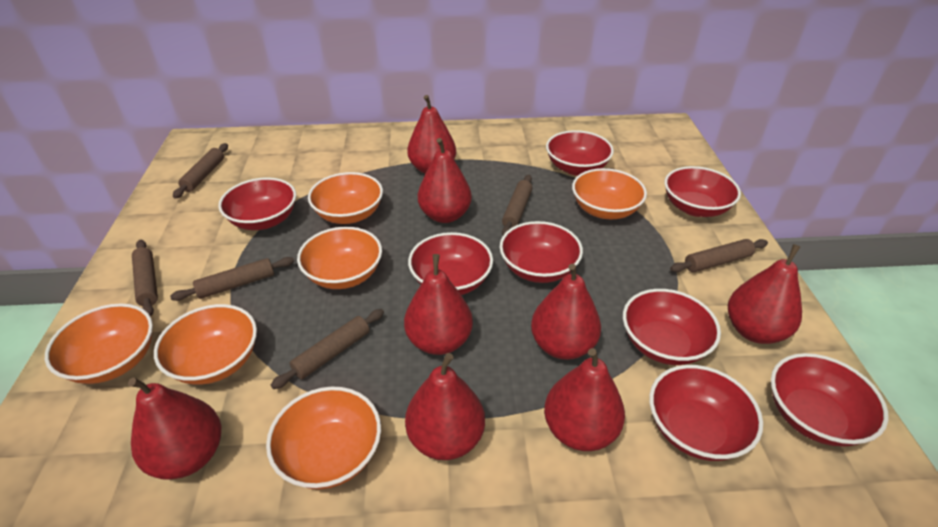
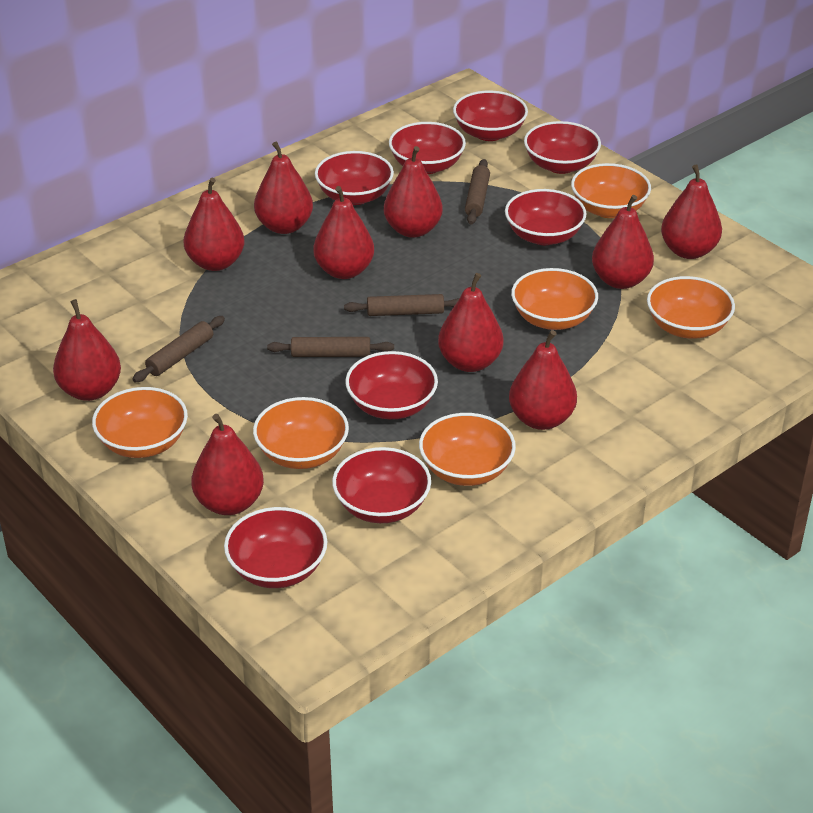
brown rolling pin: [132,240,158,317] [170,257,294,301] [173,143,228,198] [271,309,384,389] [502,175,532,235] [670,239,768,272] = 6 -> [133,316,225,382] [267,337,394,357] [344,294,459,316] [465,159,490,225] = 4
red pear: [128,378,221,480] [404,254,473,355] [405,353,485,460] [407,95,456,174] [418,138,472,223] [531,263,601,360] [544,348,625,451] [728,244,802,344] = 8 -> [53,299,121,401] [184,178,244,271] [191,414,264,515] [254,141,313,234] [313,186,374,279] [384,146,443,238] [438,273,503,372] [509,330,577,430] [592,195,654,289] [661,164,722,259] = 10

